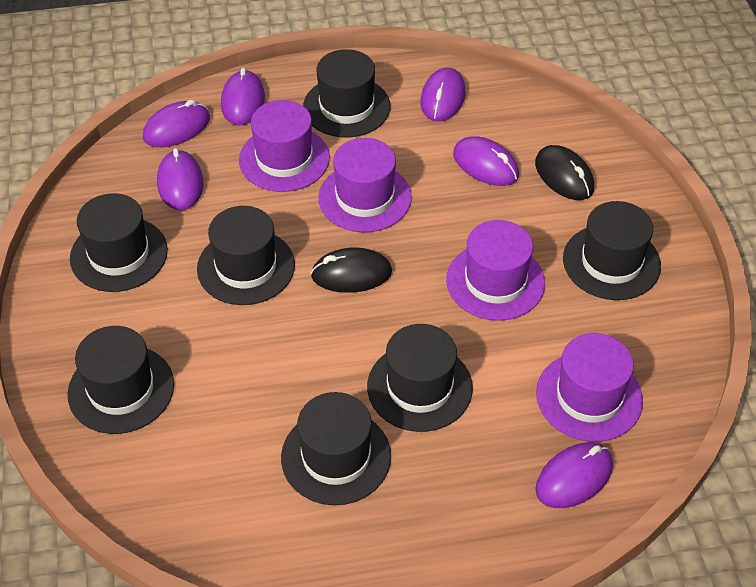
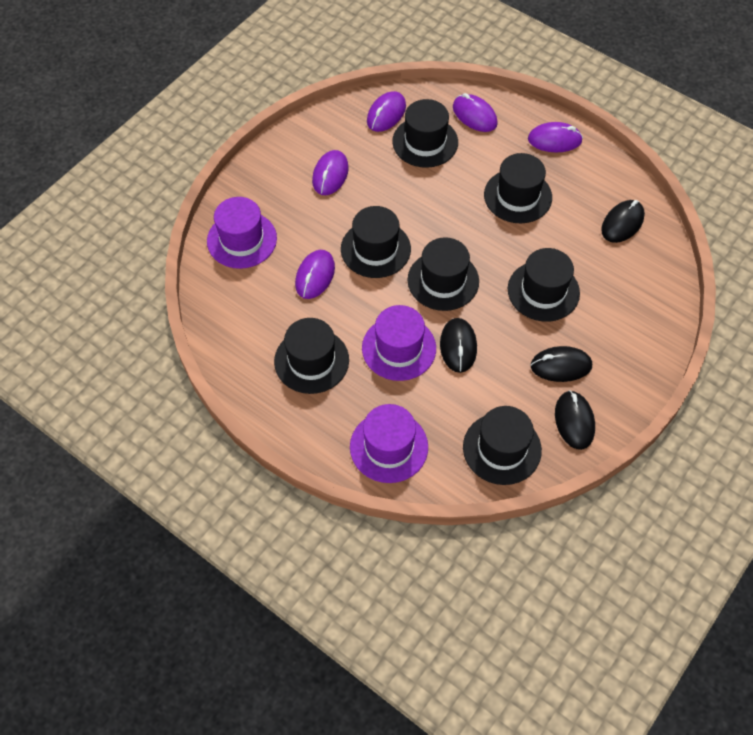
black mouse: [311,247,392,293] [535,145,594,200] = 2 -> [440,318,477,373] [530,346,592,382] [555,390,595,450] [601,200,645,243] = 4
purple hat: [239,100,330,192] [318,138,412,232] [446,220,545,321] [536,333,643,442] = 4 -> [207,197,277,269] [350,404,428,483] [362,305,436,381] = 3
purple mouse: [143,100,210,147] [157,148,203,210] [221,67,265,126] [420,68,466,121] [453,136,519,186] [535,443,613,508] = 6 -> [295,250,335,299] [312,150,349,195] [367,91,406,132] [453,93,498,132] [528,122,583,152] = 5

